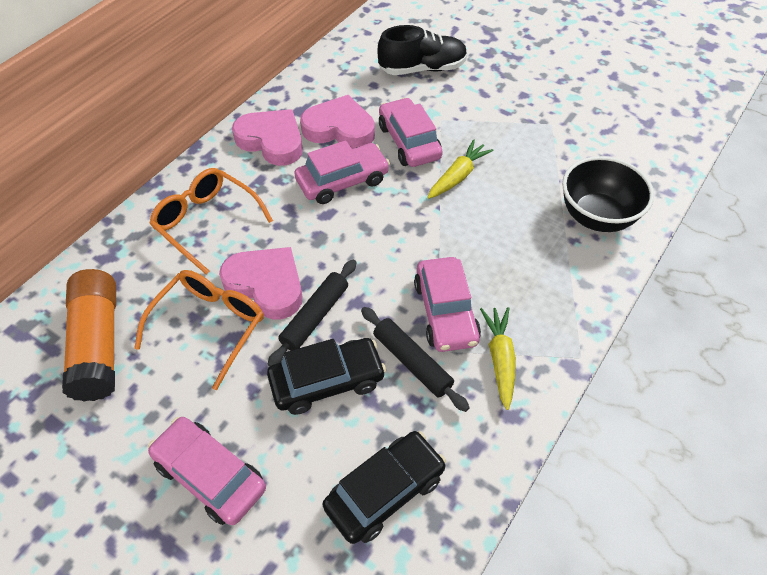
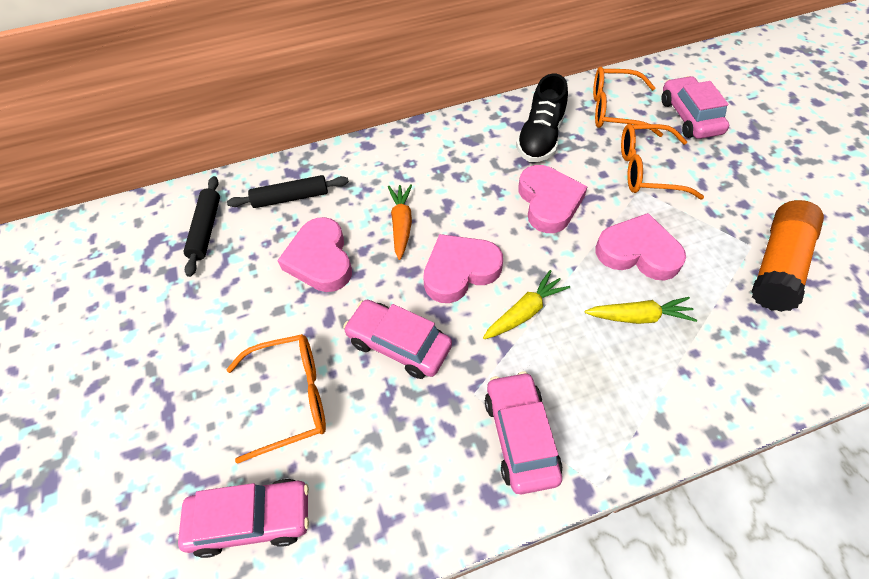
black bowl: [562,156,654,232] = 1 -> none = 0
black car: [267,338,386,415] [323,431,446,544] = 2 -> none = 0
orange carrot: none = 0 -> [388,184,412,260] = 1
orange glasses: [134,270,264,390] [149,168,273,274] = 2 -> [227,334,326,464] [593,67,663,137] [621,124,704,199] = 3
pink heart: [219,247,302,320] [232,109,303,166] [300,95,375,149] = 3 -> [277,217,352,292] [423,234,503,303] [518,165,588,233] [596,213,686,281] = 4

